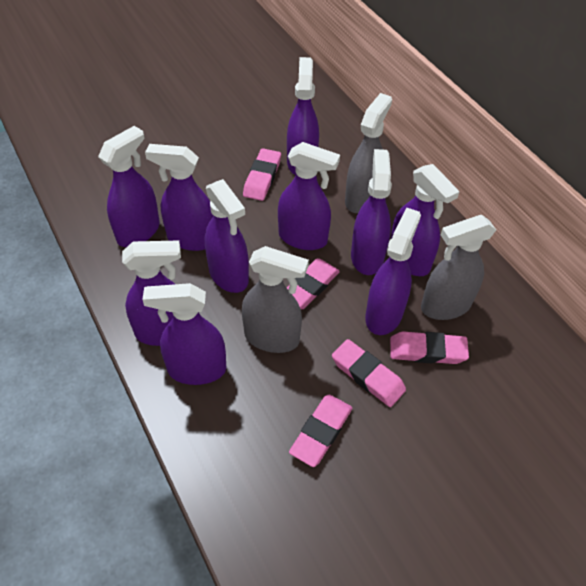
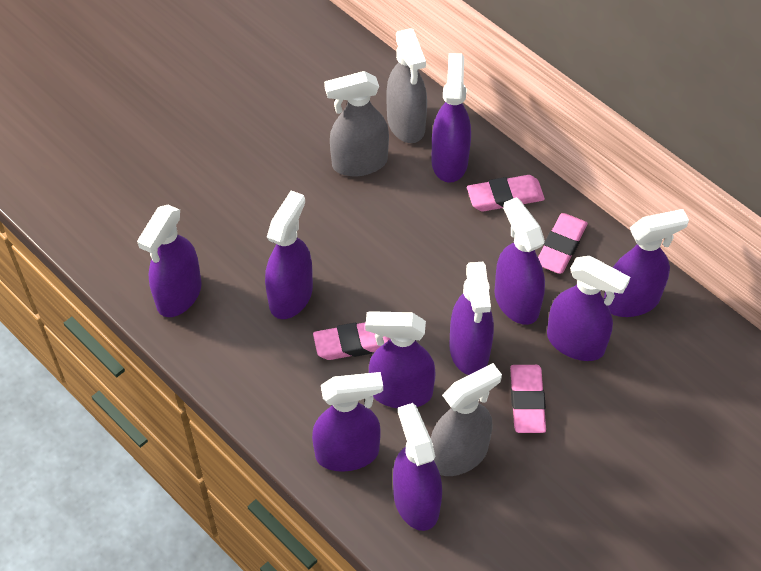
pink eraser: [243,148,281,201] [287,258,340,309] [289,395,352,467] [332,339,406,407] [390,331,469,364] = 5 -> [313,322,390,360] [467,175,545,212] [510,365,546,433] [538,213,588,274] = 4

